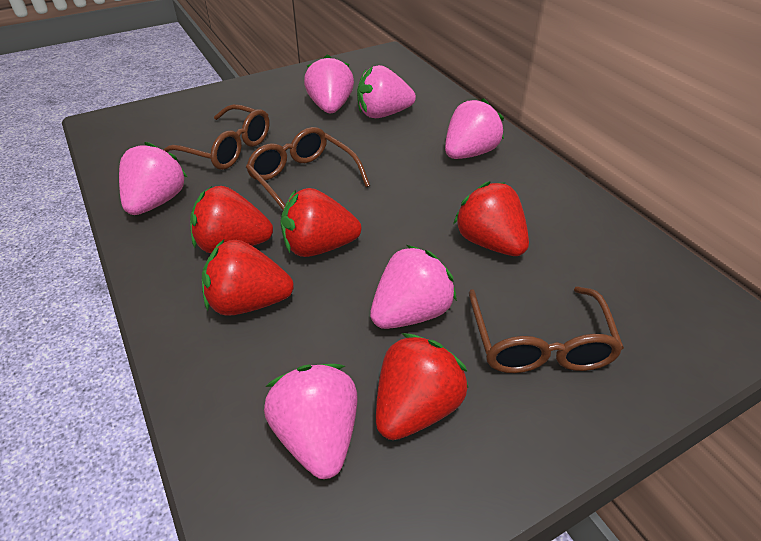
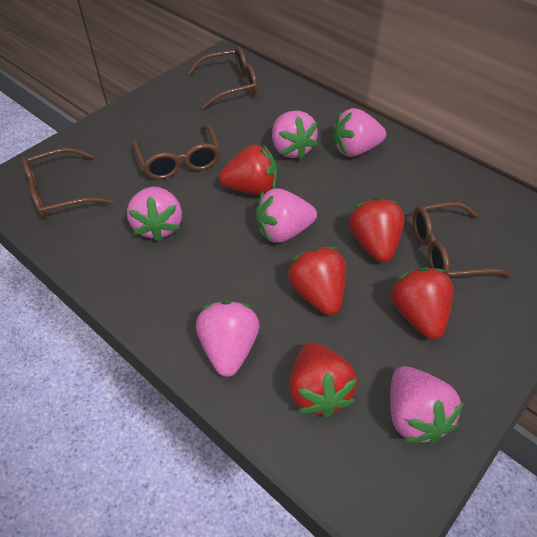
brown glasses: [164,104,270,170] [246,127,370,210] [469,287,624,373] = 3 -> [22,147,113,218] [133,125,220,180] [187,47,257,109] [413,202,512,277] = 4

